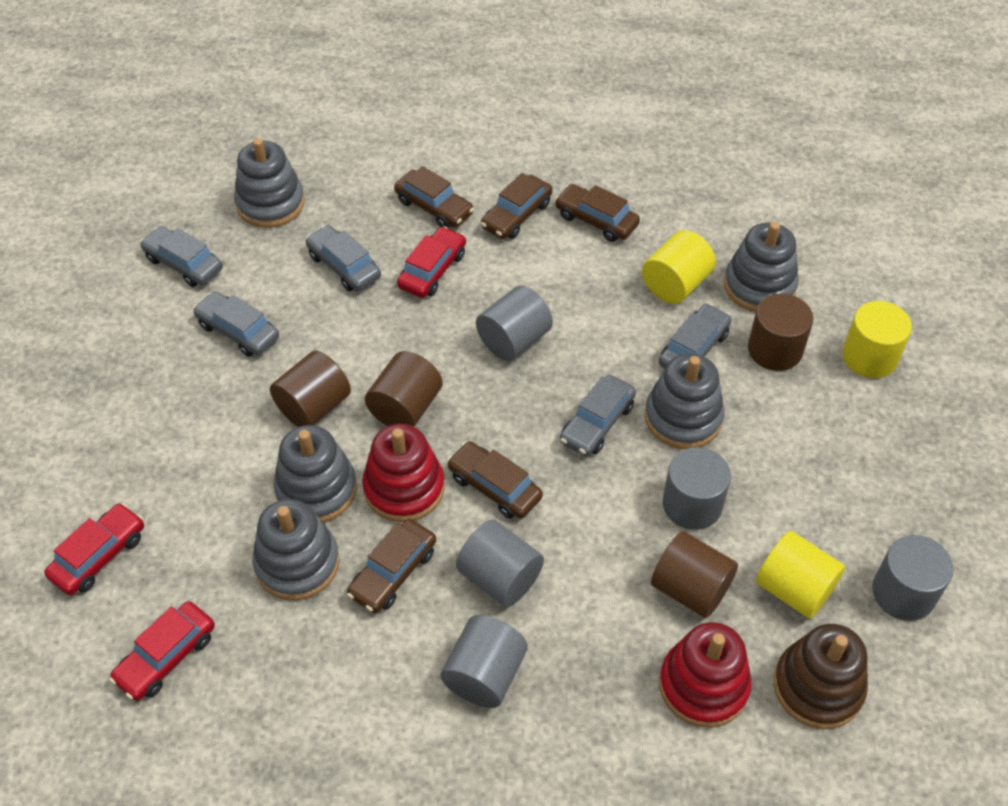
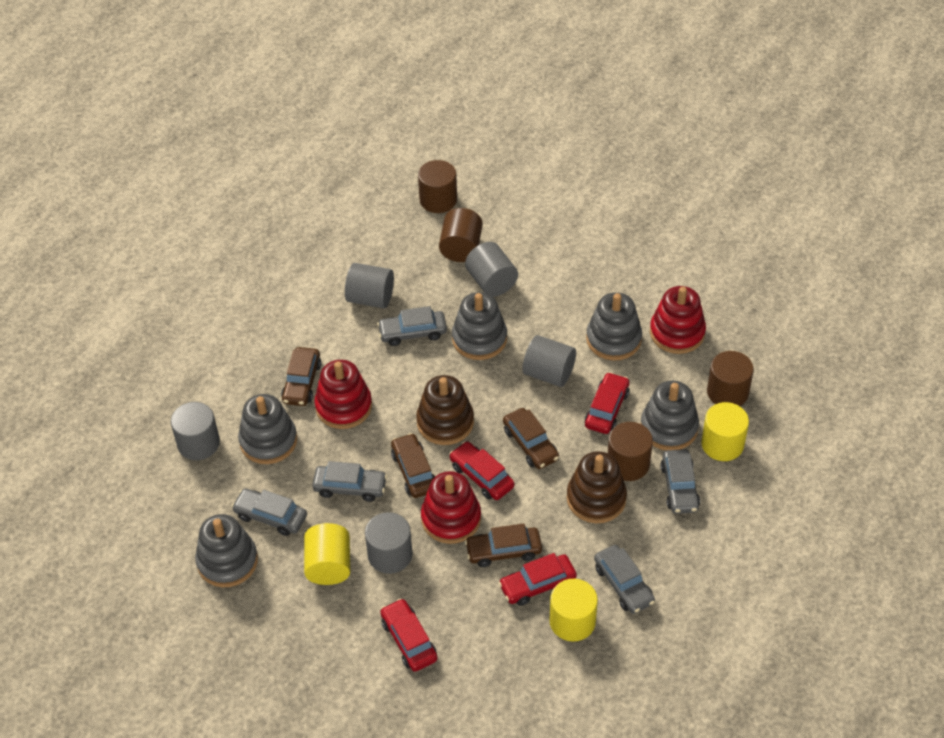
brown car: [347,519,436,613] [394,166,474,228] [447,441,543,519] [481,173,553,239] [555,184,640,242] = 5 -> [281,347,321,406] [391,433,435,498] [465,523,542,567] [503,408,559,469] = 4
brown stacking toy: [773,624,868,729] = 1 -> [416,375,474,445] [567,451,627,523] = 2
red car: [44,503,144,595] [109,601,215,701] [397,226,466,298] = 3 -> [380,598,438,672] [449,441,514,500] [499,553,577,606] [585,372,630,434] = 4
red stacking toy: [362,424,445,522] [659,622,752,728] = 2 -> [314,360,372,429] [421,471,481,544] [650,286,706,354] = 3

